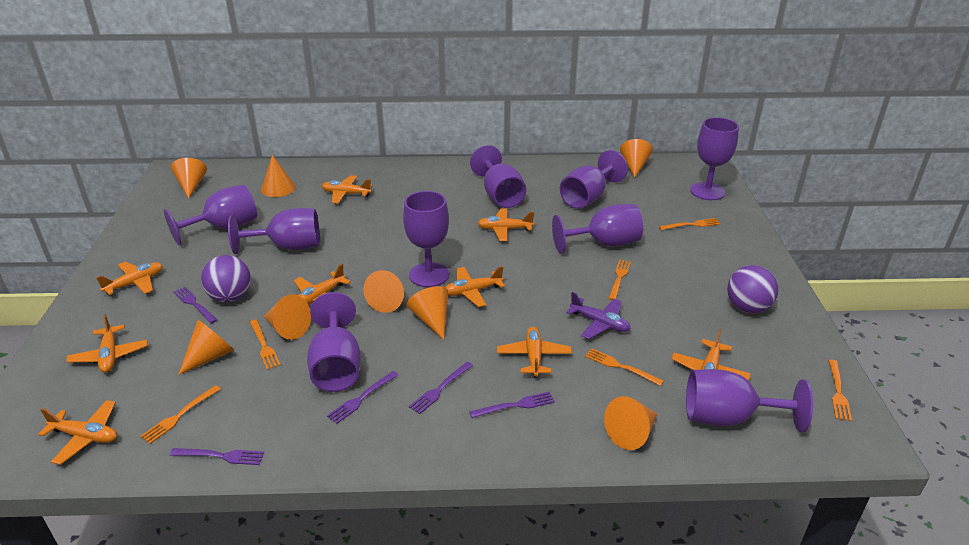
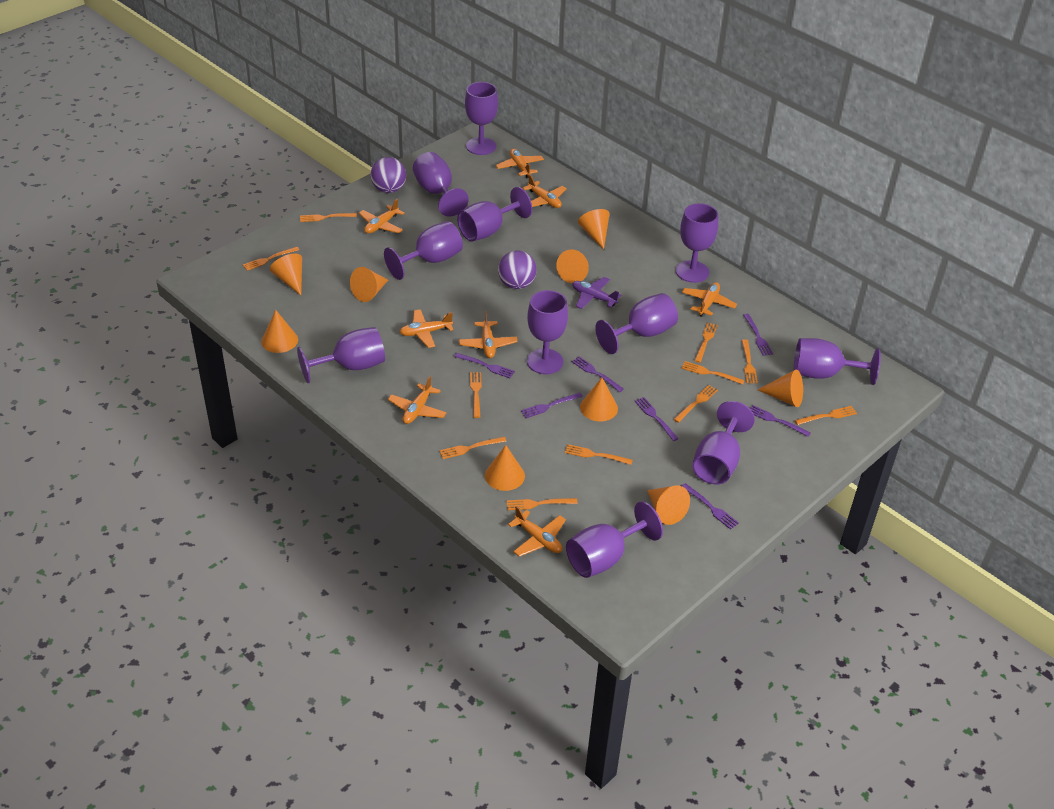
orange cone: [171,158,207,199] [178,320,234,375] [261,155,296,197] [264,294,311,340] [363,270,404,313] [407,286,448,340] [604,396,658,450] [620,139,653,178] = 8 -> [261,310,298,353] [270,254,302,295] [350,267,388,302] [485,445,525,491] [556,249,589,283] [578,209,609,249] [580,378,618,421] [647,485,690,525] [757,370,803,407] = 9
orange fork: [140,385,221,444] [250,319,281,370] [585,348,664,386] [608,259,631,300] [659,218,721,230] [829,360,852,421] = 6 -> [243,247,299,271] [300,213,357,222] [439,437,507,459] [470,372,482,418] [507,498,578,510] [565,444,633,465] [674,385,718,423] [681,361,745,385] [694,322,718,363] [742,339,758,384] [795,406,857,425] = 11
orange plane: [38,400,117,465] [66,314,148,373] [96,262,163,295] [294,264,351,305] [322,175,373,204] [445,266,505,307] [478,208,534,241] [497,327,572,378] [671,329,751,381] = 9 -> [359,199,405,234] [388,376,447,424] [400,309,453,348] [459,311,518,358] [496,149,544,178] [508,506,566,557] [522,174,567,208] [682,282,737,317] = 8
purple fork: [170,448,264,465] [173,287,217,323] [327,371,398,424] [409,362,473,414] [470,392,555,418] = 5 -> [454,353,515,378] [521,393,583,418] [572,356,624,392] [635,397,679,441] [682,483,739,530] [743,314,773,356] [750,405,811,437] = 7
purple goblet: [164,184,257,246] [228,208,320,254] [307,292,361,392] [403,191,449,287] [470,145,526,208] [552,204,643,254] [560,150,628,209] [686,369,813,432] [690,118,739,200] = 9 -> [297,327,385,383] [384,221,463,280] [413,152,469,216] [457,187,532,242] [465,82,498,155] [527,290,568,374] [566,501,663,578] [595,293,678,354] [676,203,718,283] [692,401,755,484] [794,338,881,385] = 11

